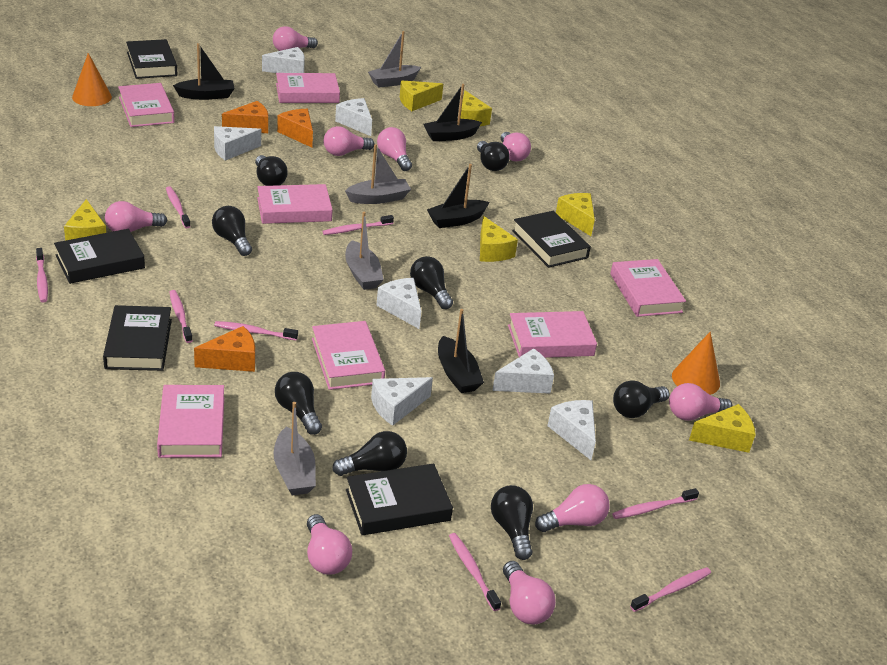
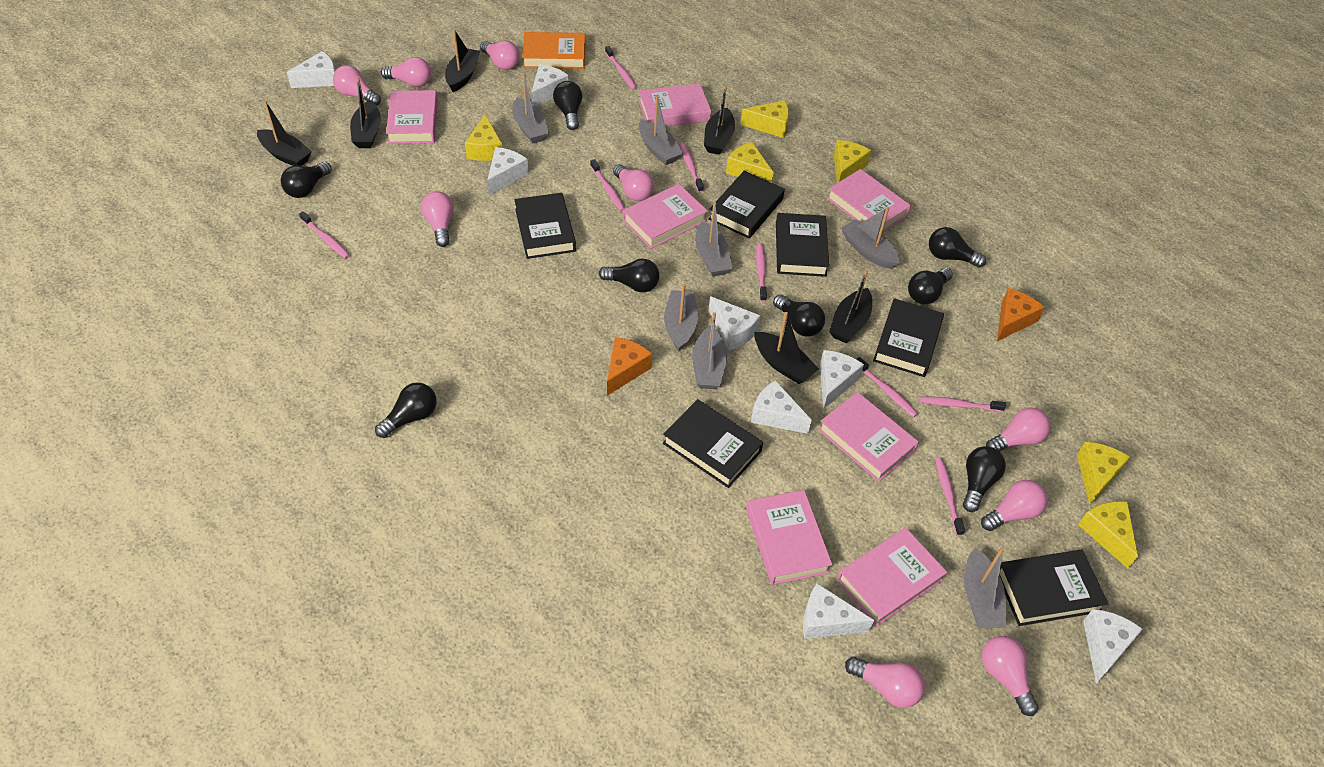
black boat: [173,43,235,100] [423,84,482,141] [427,164,489,228] [438,309,484,393] = 4 -> [257,101,312,166] [350,77,381,148] [445,29,480,92] [704,85,735,155] [754,312,819,384] [829,270,872,343] = 6
black book: [54,229,145,284] [103,305,172,371] [126,39,177,79] [346,464,453,535] [512,211,591,268] = 5 -> [514,193,576,259] [663,399,763,488] [708,171,785,239] [776,213,829,277] [873,298,944,377] [999,550,1109,626] = 6
grey boat: [274,402,316,495] [345,144,411,204] [345,212,384,290] [368,31,421,88] = 4 -> [512,73,549,144] [639,95,683,165] [664,284,698,351] [692,312,727,389] [695,202,732,276] [841,207,900,269] [964,548,1006,628] = 7
orange book: none = 0 -> [522,32,585,69] = 1
orange cheese: [194,326,255,372] [222,101,268,133] [277,109,313,148] = 3 -> [607,337,652,396] [997,288,1045,341] = 2
orange cone: [72,53,112,106] [672,332,720,395] = 2 -> none = 0
white cheese: [214,126,261,161] [262,47,305,73] [335,98,372,136] [371,377,433,426] [376,278,421,329] [492,348,554,394] [547,400,596,460] = 7 -> [287,51,335,88] [487,147,529,196] [531,64,569,106] [708,296,761,351] [751,380,812,434] [803,583,874,639] [820,350,864,409] [1083,609,1143,683] = 8

